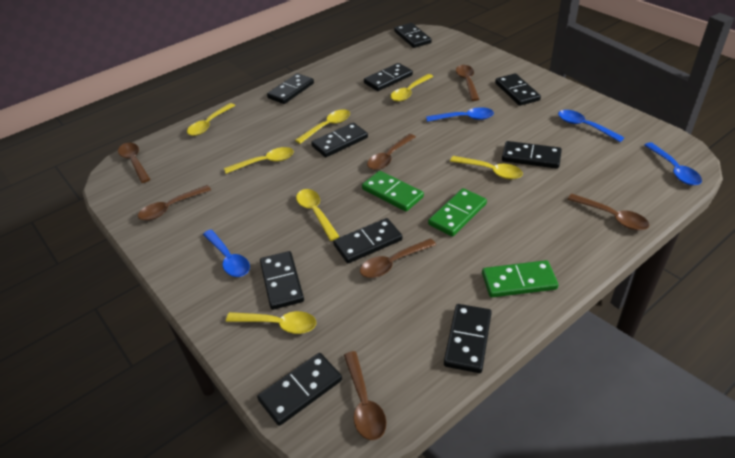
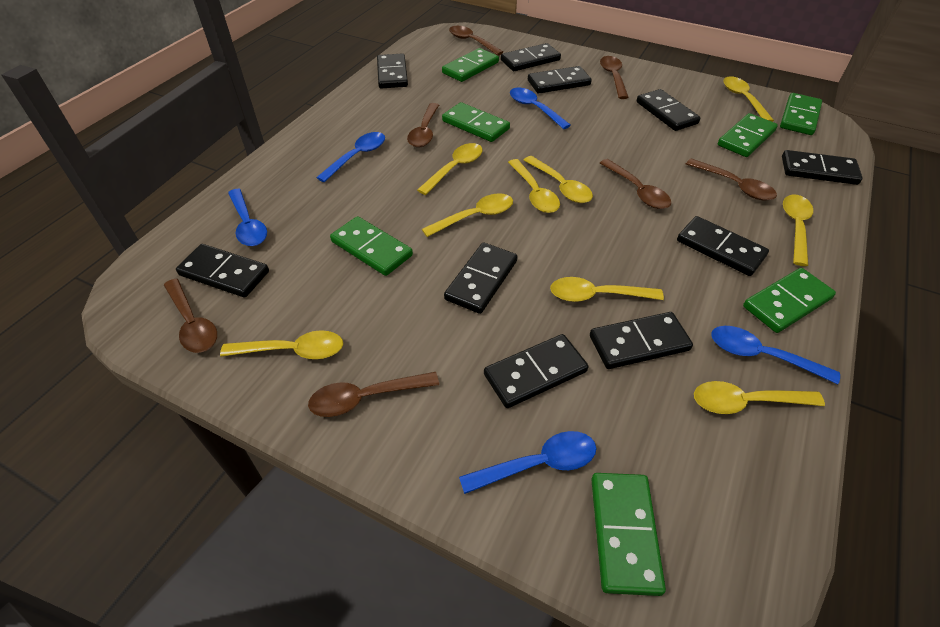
blue spoon: [203,230,250,277] [426,107,494,122] [558,110,625,142] [644,142,702,185] = 4 -> [228,189,267,246] [316,132,385,182] [459,431,596,494] [510,88,571,129] [711,326,840,384] = 5
green domino: [362,171,424,211] [428,188,487,237] [482,260,558,297] = 3 -> [330,216,413,276] [442,48,499,82] [442,102,510,142] [591,473,666,596] [718,113,778,157] [743,268,836,333] [780,93,822,135] = 7
yellow spoon: [187,103,235,136] [224,147,294,174] [226,311,316,334] [295,109,350,144] [296,189,340,241] [391,74,433,102] [450,156,523,179] = 7 -> [220,330,343,359] [417,143,482,195] [422,193,513,237] [508,159,560,213] [524,156,593,203] [550,277,664,302] [694,381,825,414] [723,76,774,122] [783,195,813,266] = 9

